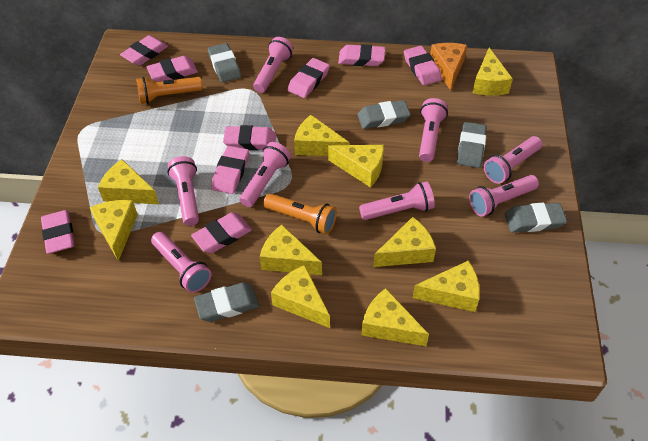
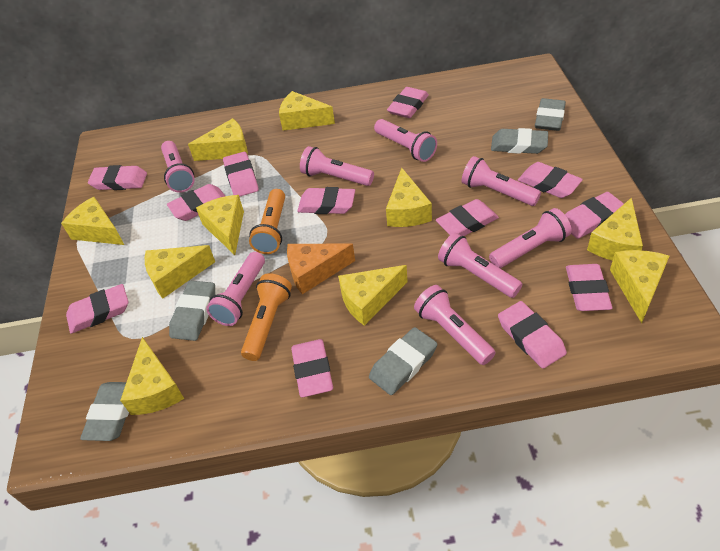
pink eraser: [41,210,75,254] [120,35,168,66] [147,56,198,82] [191,212,252,253] [211,146,249,194] [223,125,276,151] [287,58,330,98] [338,44,385,66] [404,46,442,85] = 9 -> [66,284,128,334] [88,165,147,190] [167,184,225,221] [223,152,259,197] [291,339,333,397] [297,187,355,214] [387,87,429,118] [436,199,499,236] [498,301,567,369] [518,162,583,198] [565,192,624,239] [566,264,612,311] = 12

